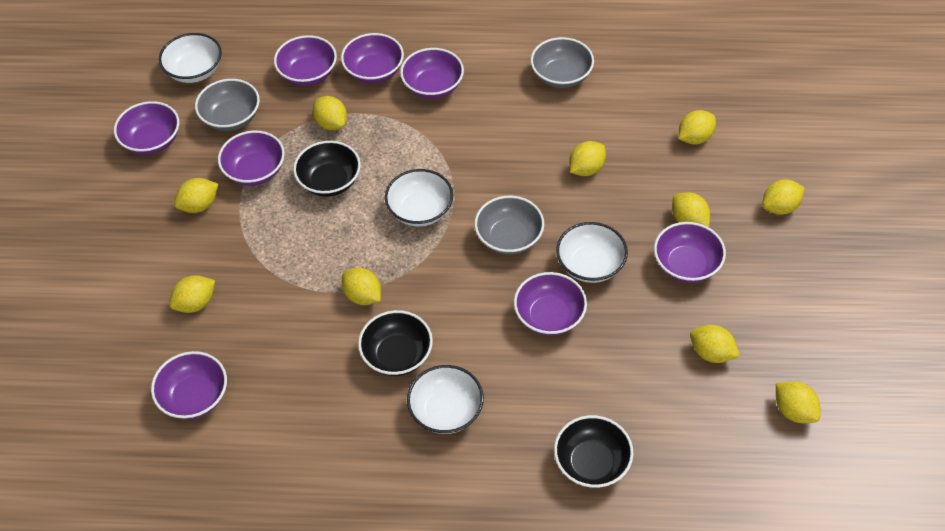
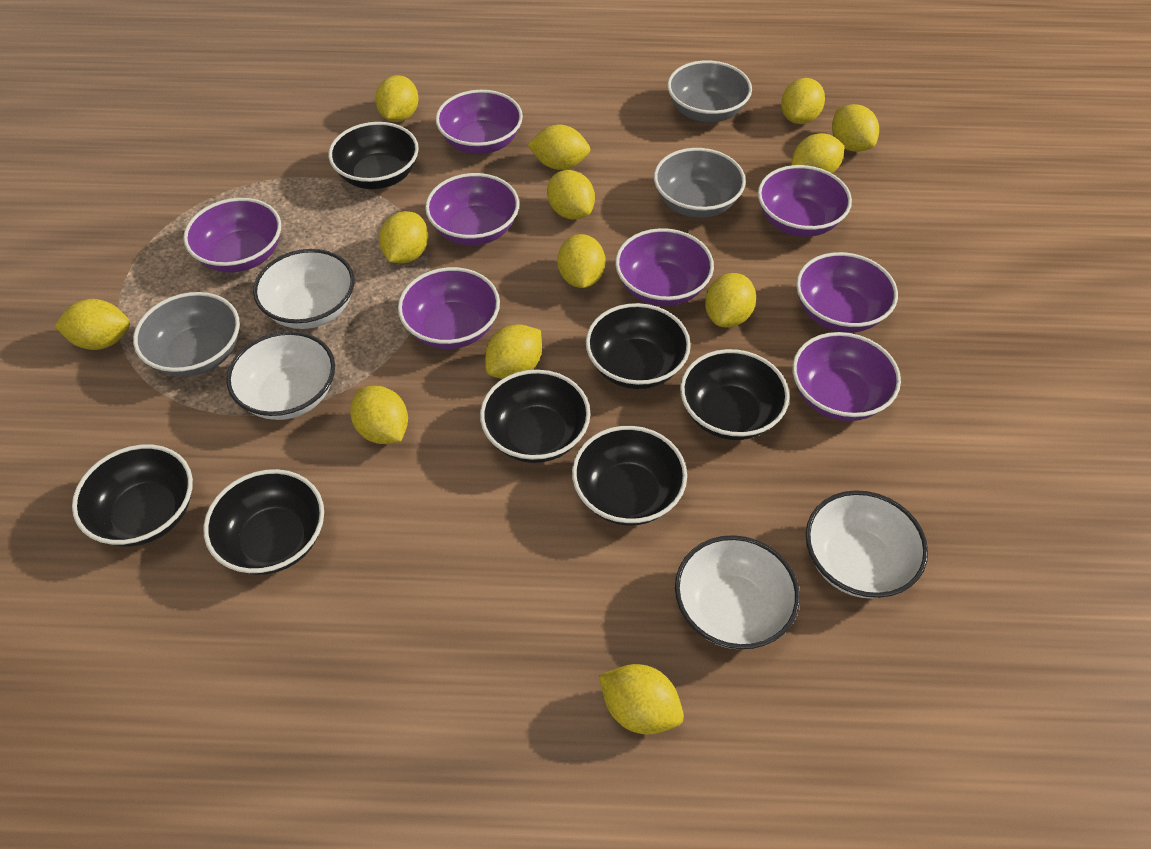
black bowl: [293,141,361,197] [358,310,433,376] [554,415,634,488] = 3 -> [72,445,193,547] [203,469,324,575] [329,122,419,189] [480,370,591,463] [572,426,687,526] [586,303,691,389] [680,349,789,440] = 7
yellow lemon: [169,275,215,313] [174,178,218,213] [313,96,347,130] [342,268,381,305] [569,141,606,176] [672,192,710,227] [679,110,716,144] [690,325,740,363] [762,180,804,215] [776,381,820,423] = 10 -> [55,299,130,350] [350,386,408,444] [375,75,419,122] [379,211,428,264] [485,324,542,379] [527,125,590,170] [547,170,595,219] [557,234,605,288] [599,664,684,735] [705,273,756,327] [781,78,825,124] [791,133,845,173] [832,104,879,152] = 13

